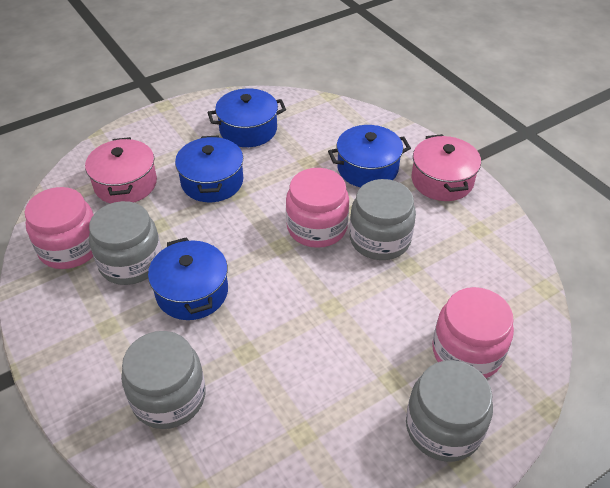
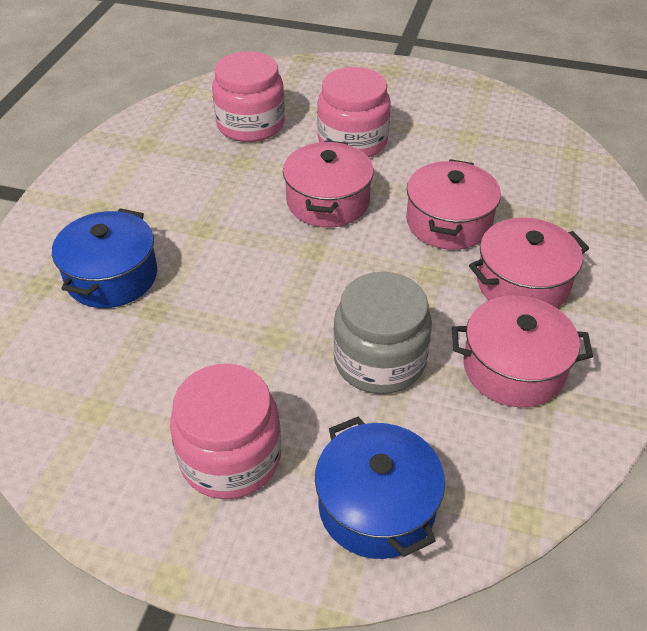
blue pot: [148,237,228,320] [175,135,243,202] [208,88,286,147] [328,125,411,187] = 4 -> [52,208,157,308] [315,417,445,559] = 2
grey jar: [89,201,162,285] [121,331,206,429] [350,179,416,260] [406,360,493,462] = 4 -> [333,272,432,394] = 1
pink pot: [85,137,157,204] [412,134,481,201] = 2 -> [283,141,374,227] [406,159,501,250] [452,295,593,407] [469,218,589,308] = 4

